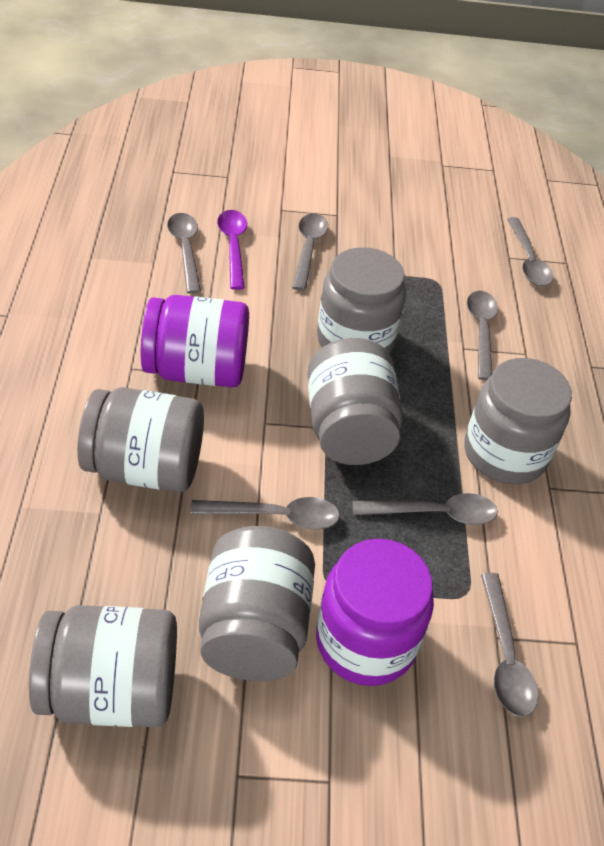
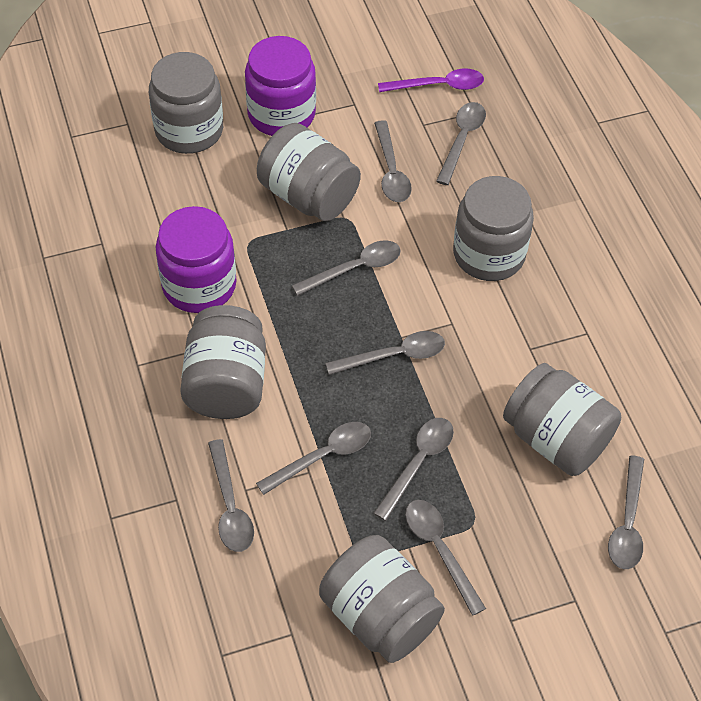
grey spoon: [167,213,201,294] [190,497,340,530] [292,213,328,291] [353,493,498,525] [467,291,498,381] [481,573,539,717] [507,217,553,286] = 7 -> [208,439,254,552] [256,422,371,495] [292,240,401,296] [325,331,445,375] [373,418,454,521] [374,120,412,202] [405,500,486,616] [436,102,486,185] [608,455,644,569] = 9

